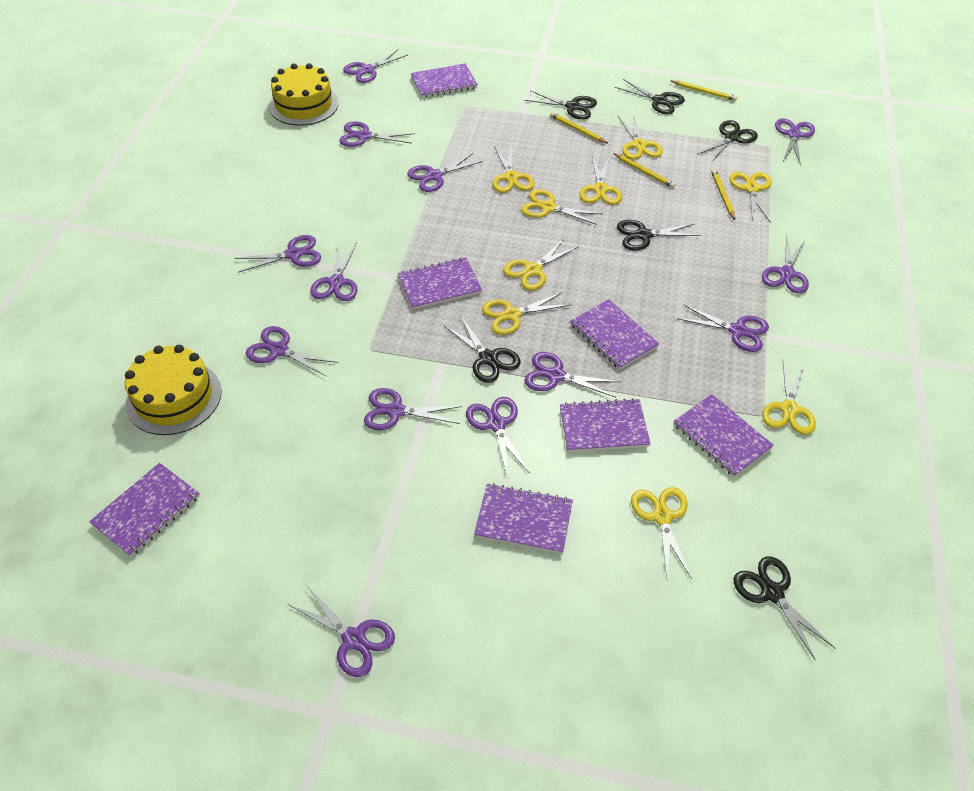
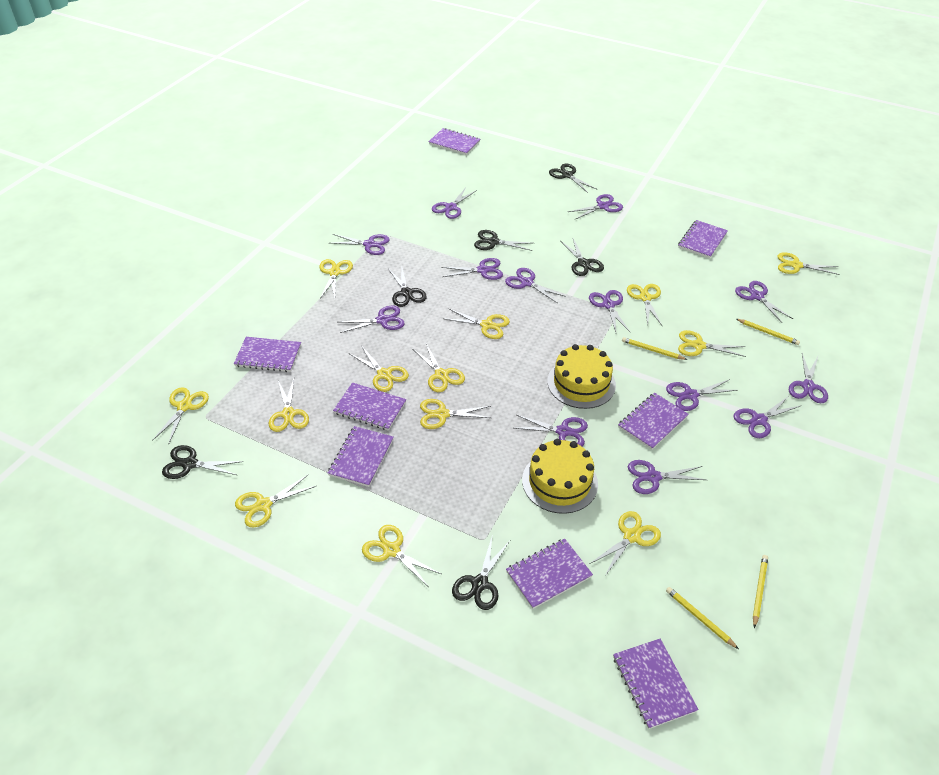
purple notebook: [89,463,200,557] [398,257,482,310] [411,64,478,98] [474,483,573,554] [560,398,651,452] [570,299,659,370] [674,394,774,477] = 7 -> [234,337,301,372] [328,426,394,487] [333,382,406,431] [429,128,480,155] [506,538,593,609] [613,639,699,729] [618,393,689,450] [678,220,728,258] = 8
yellow scissors: [482,292,570,335] [492,145,534,193] [503,238,579,290] [521,189,602,225] [579,156,622,205] [618,115,663,159] [631,487,692,579] [729,172,772,223] [762,361,816,435] = 9 -> [152,387,209,443] [235,474,316,527] [269,379,309,432] [319,259,353,299] [349,347,409,392] [362,525,441,587] [413,343,465,392] [420,399,491,429] [443,308,510,339] [590,511,661,576] [627,284,662,326] [678,330,746,357] [778,252,840,275] = 13

